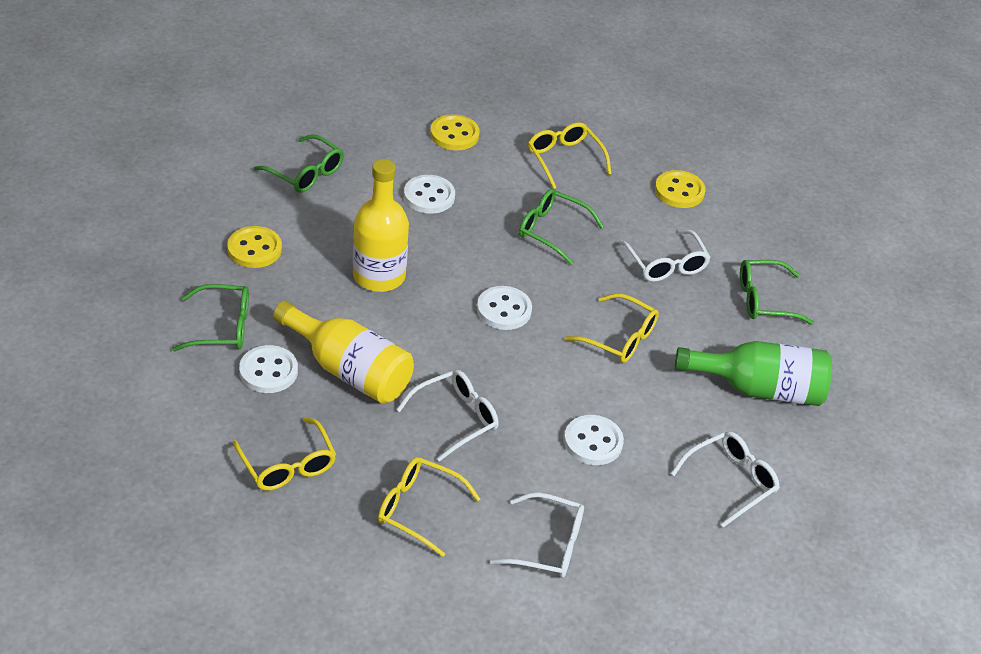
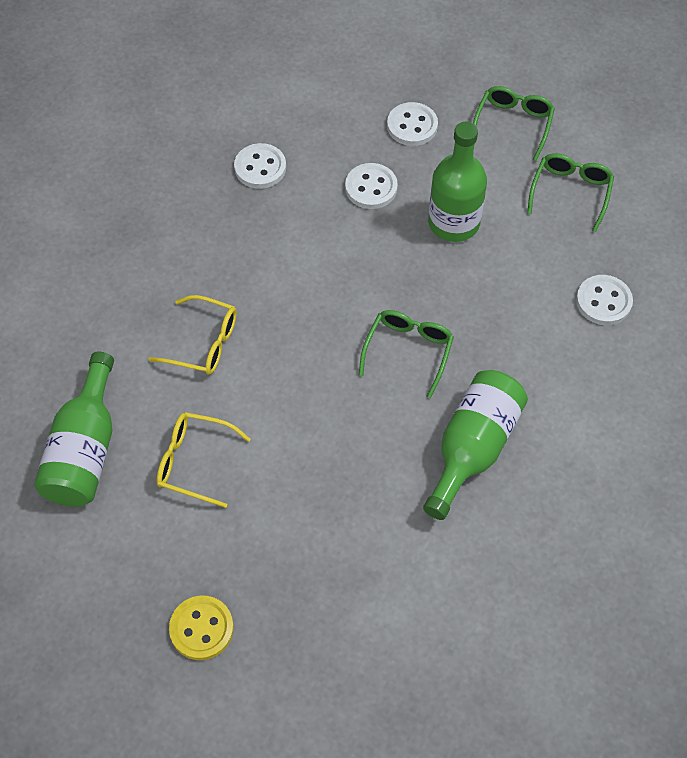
green bottle: [675,341,832,406] = 1 -> [34,352,114,507] [423,370,528,520] [428,122,487,242] = 3
green glasses: [172,284,249,351] [254,134,344,193] [519,189,604,265] [740,260,814,325] = 4 -> [359,310,454,398] [473,86,555,161] [527,153,614,232] = 3
white glasses: [397,370,499,462] [490,493,584,578] [619,229,711,282] [671,431,780,528] = 4 -> none = 0
yellow bottle: [273,301,414,404] [353,159,409,292] = 2 -> none = 0
yellow button: [227,226,282,268] [430,114,480,150] [655,170,706,208] = 3 -> [169,596,234,660] = 1
yellow glasses: [233,418,336,491] [378,457,480,557] [528,122,612,189] [565,293,659,363] = 4 -> [148,295,237,375] [156,412,250,508] = 2

